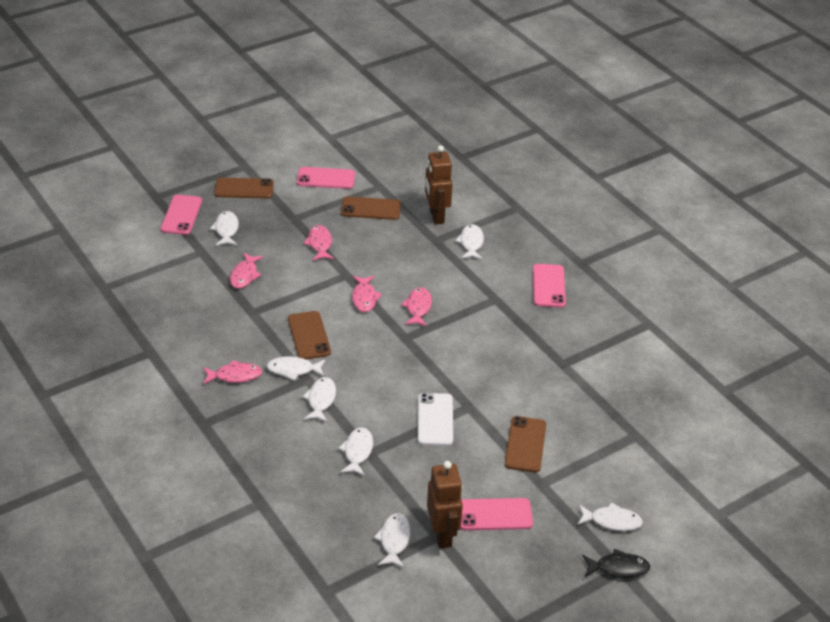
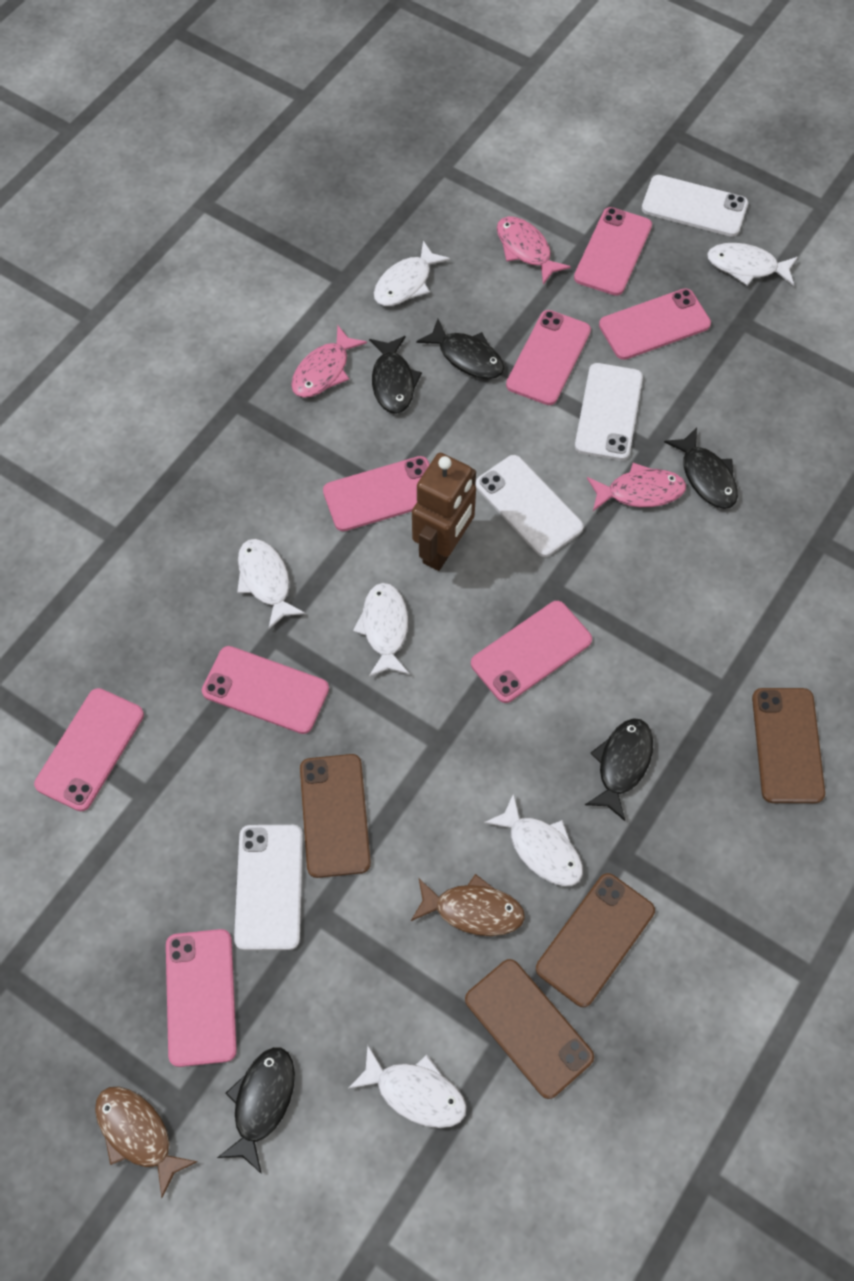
black fish: [582,549,650,578] = 1 -> [217,1047,295,1174] [369,336,422,414] [416,319,504,379] [585,718,653,821] [664,427,738,509] = 5
brown fish: none = 0 -> [95,1087,198,1198] [411,874,525,936] = 2
brown robot: [425,145,453,224] [427,461,463,549] = 2 -> [412,453,476,571] = 1
pink fish: [203,360,262,385] [230,253,263,289] [304,225,334,261] [352,276,382,312] [401,287,432,327] = 5 -> [291,326,367,398] [497,216,571,285] [587,463,686,511] = 3
pink phone: [160,195,202,235] [297,167,355,189] [461,498,533,530] [533,264,566,308] = 4 -> [34,688,144,811] [166,929,237,1067] [202,646,329,734] [323,456,430,531] [471,601,592,703] [506,310,591,405] [574,207,652,296] [599,288,711,360] = 8
white fish: [210,211,239,246] [266,356,326,381] [302,377,336,423] [338,427,373,476] [374,513,410,568] [455,224,484,260] [578,502,643,531] = 7 -> [237,539,306,629] [348,1045,467,1128] [353,583,410,677] [374,241,450,306] [484,793,583,886] [707,243,798,285] = 6
white phone: [418,393,453,446] = 1 -> [234,825,303,950] [475,455,584,557] [575,363,643,460] [642,175,748,237] = 4

